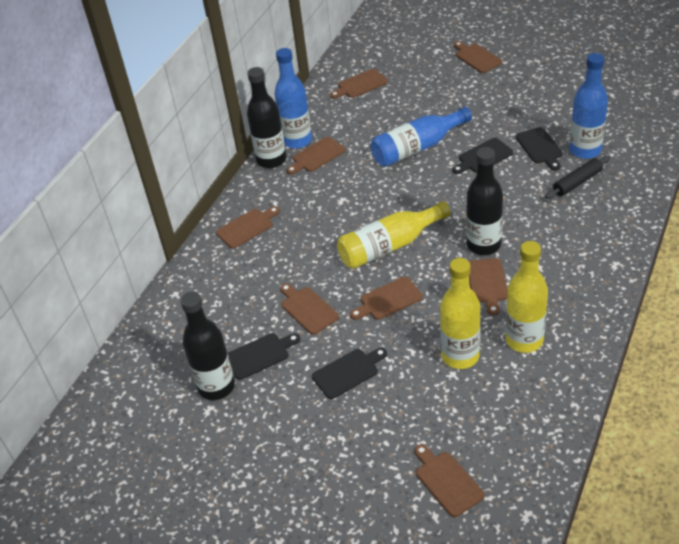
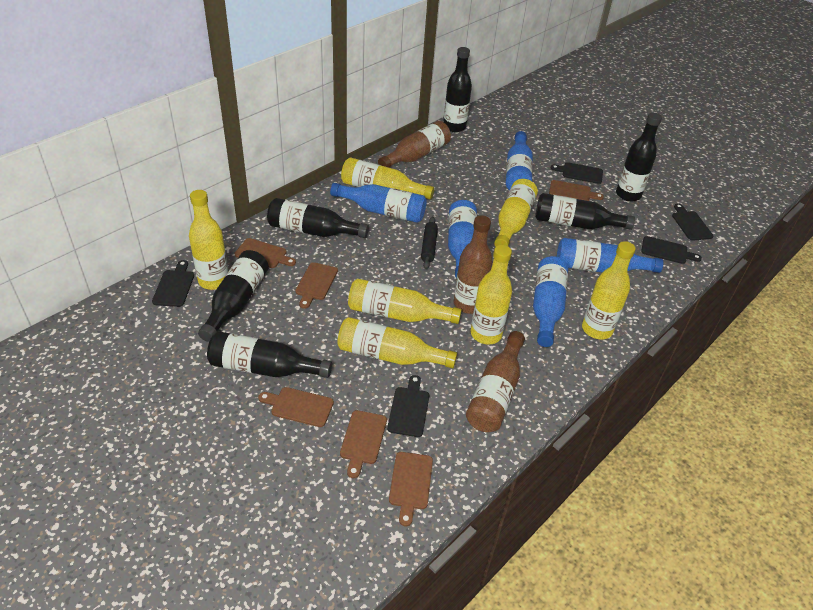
black bottle: [180,292,235,400] [247,67,286,168] [466,147,503,255] = 3 -> [198,250,269,342] [207,331,332,378] [267,198,369,238] [443,47,472,132] [535,193,635,230] [616,113,662,202] = 6
black cutting board: [228,333,300,380] [312,348,387,399] [452,138,513,174] [516,127,563,171] = 4 -> [152,260,194,307] [387,375,430,437] [551,162,603,184] [641,236,702,264] [672,203,714,241] = 5
blue bottle: [274,48,312,149] [371,107,472,167] [569,53,608,159] = 3 -> [330,183,426,223] [448,200,477,279] [506,131,533,190] [533,256,568,347] [557,238,663,273] = 5
brown bottle: none = 0 -> [378,121,451,168] [454,215,493,314] [466,331,525,432] = 3
brown cutting board: [216,206,280,249] [280,283,339,335] [286,137,345,175] [330,69,388,98] [350,277,423,320] [415,444,485,517] [454,41,502,73] [469,258,508,316] = 8 -> [234,238,296,268] [258,387,334,427] [295,262,338,309] [340,410,387,478] [389,452,433,526] [549,180,604,201] = 6
yellow bottle: [337,201,451,269] [440,258,480,369] [505,241,548,353] = 3 -> [189,190,228,290] [337,317,457,368] [341,157,434,200] [348,279,462,324] [471,245,512,344] [494,179,538,247] [582,241,636,339] = 7

